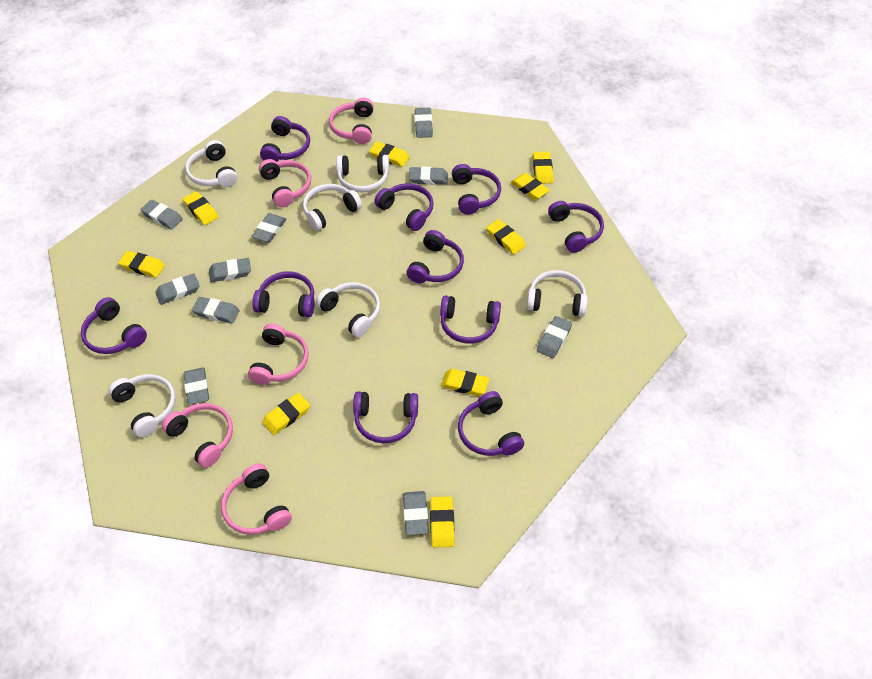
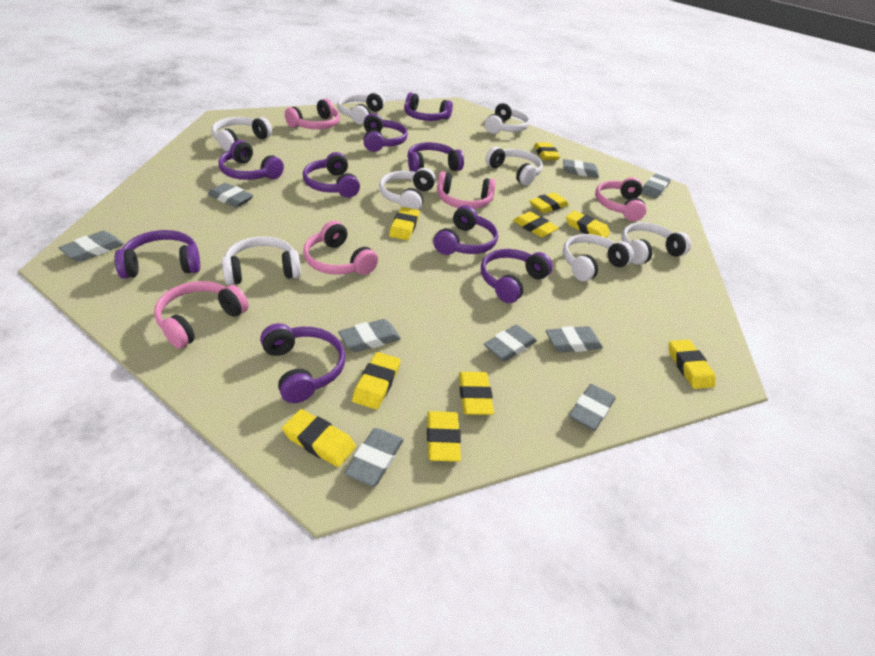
grey eraser: [140,200,183,230] [155,273,200,305] [184,368,209,405] [192,297,240,324] [209,258,251,282] [251,213,286,242] [403,491,429,535] [409,167,448,185] [415,108,433,138] [537,316,572,358] = 10 -> [58,231,124,262] [208,183,253,207] [338,319,401,352] [345,428,404,486] [484,325,537,361] [546,326,603,353] [563,159,599,178] [569,384,616,431] [642,174,671,198] = 9
purple headphones: [81,297,147,354] [252,271,315,317] [260,116,310,162] [353,391,418,443] [375,183,434,231] [407,230,464,283] [440,296,501,344] [452,164,501,215] [458,391,524,456] [548,201,604,253] = 10 -> [115,230,200,278] [219,140,284,180] [260,323,345,403] [303,152,360,198] [364,113,408,152] [404,93,453,121] [407,142,464,172] [433,206,498,255] [481,249,553,303] = 9
white headphones: [109,374,176,437] [185,140,238,187] [303,184,362,231] [316,282,380,337] [336,155,389,193] [527,270,588,317] = 6 -> [212,117,272,151] [222,236,301,285] [337,92,385,125] [379,168,436,210] [485,102,530,134] [486,147,543,185] [563,234,634,282] [621,222,691,265] = 8
yellow eraser: [118,251,165,278] [183,191,219,225] [262,393,310,435] [369,141,409,167] [430,496,454,548] [441,369,490,396] [486,219,526,255] [511,173,550,200] [533,152,553,184] = 9 -> [282,409,356,467] [352,352,400,409] [389,207,420,240] [427,411,461,462] [459,372,494,415] [513,211,559,237] [529,192,569,213] [534,142,560,160] [566,211,610,238] [669,340,716,389] = 10

